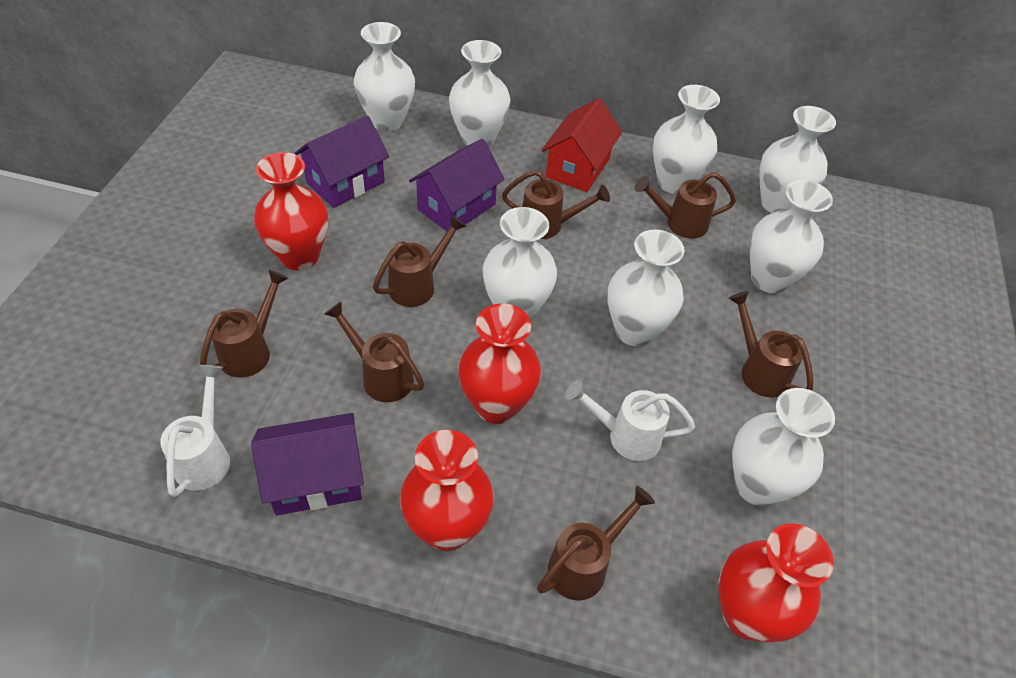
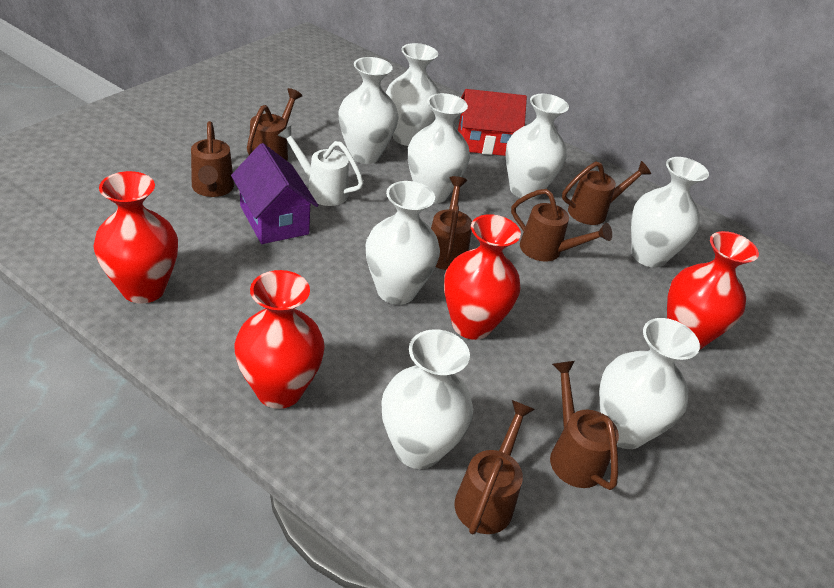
purple house: [251,413,364,516] [294,115,389,208] [409,139,505,231] = 3 -> [231,143,319,244] = 1
white watering can: [160,365,230,497] [565,380,695,461] = 2 -> [277,126,364,206] = 1

